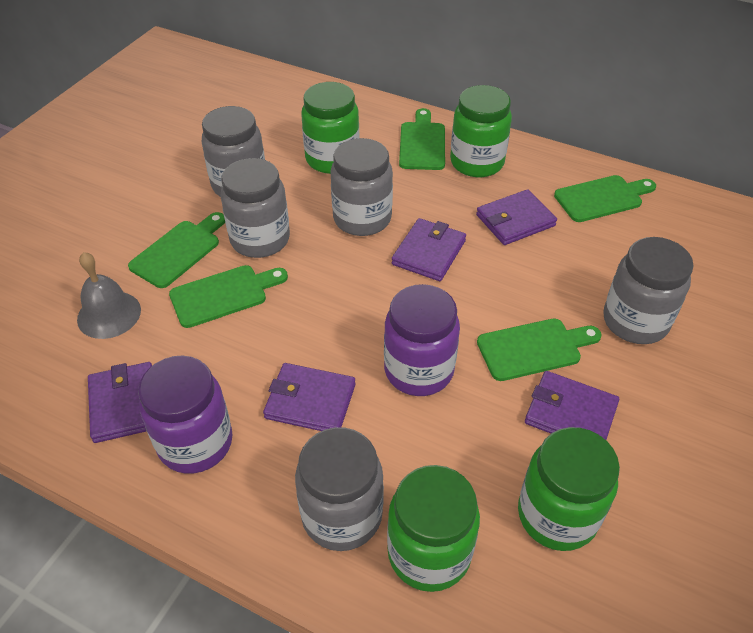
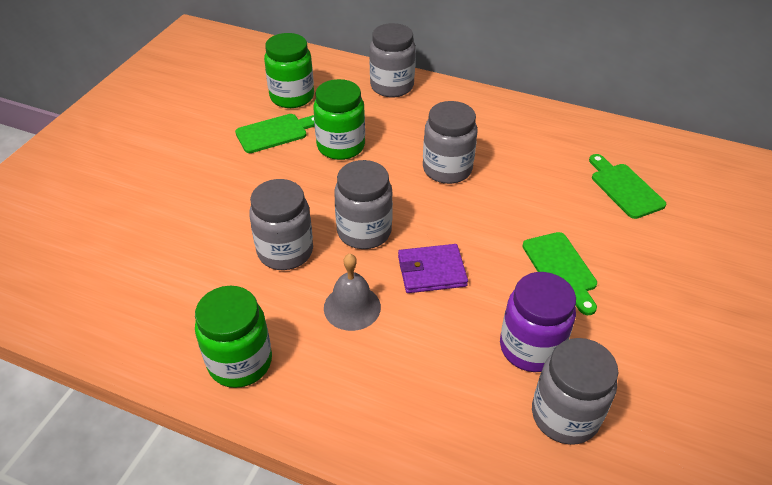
green cutting board: [128,212,225,288] [169,265,288,328] [399,108,445,170] [477,319,602,381] [554,175,656,222] = 5 -> [235,114,315,153] [522,232,597,315] [589,154,666,219] = 3
green jar: [301,82,359,174] [387,465,480,592] [450,85,512,177] [518,427,620,551] = 4 -> [195,286,272,388] [264,33,314,108] [313,79,365,160] = 3
purple jar: [138,355,233,474] [384,284,460,396] = 2 -> [500,272,576,372] = 1
purple wallet: [88,362,152,443] [263,363,356,431] [392,218,466,281] [476,189,557,245] [525,371,619,440] = 5 -> [398,244,468,293] = 1

